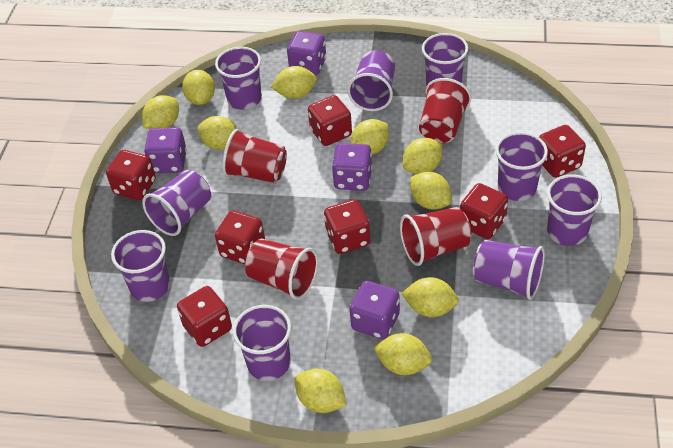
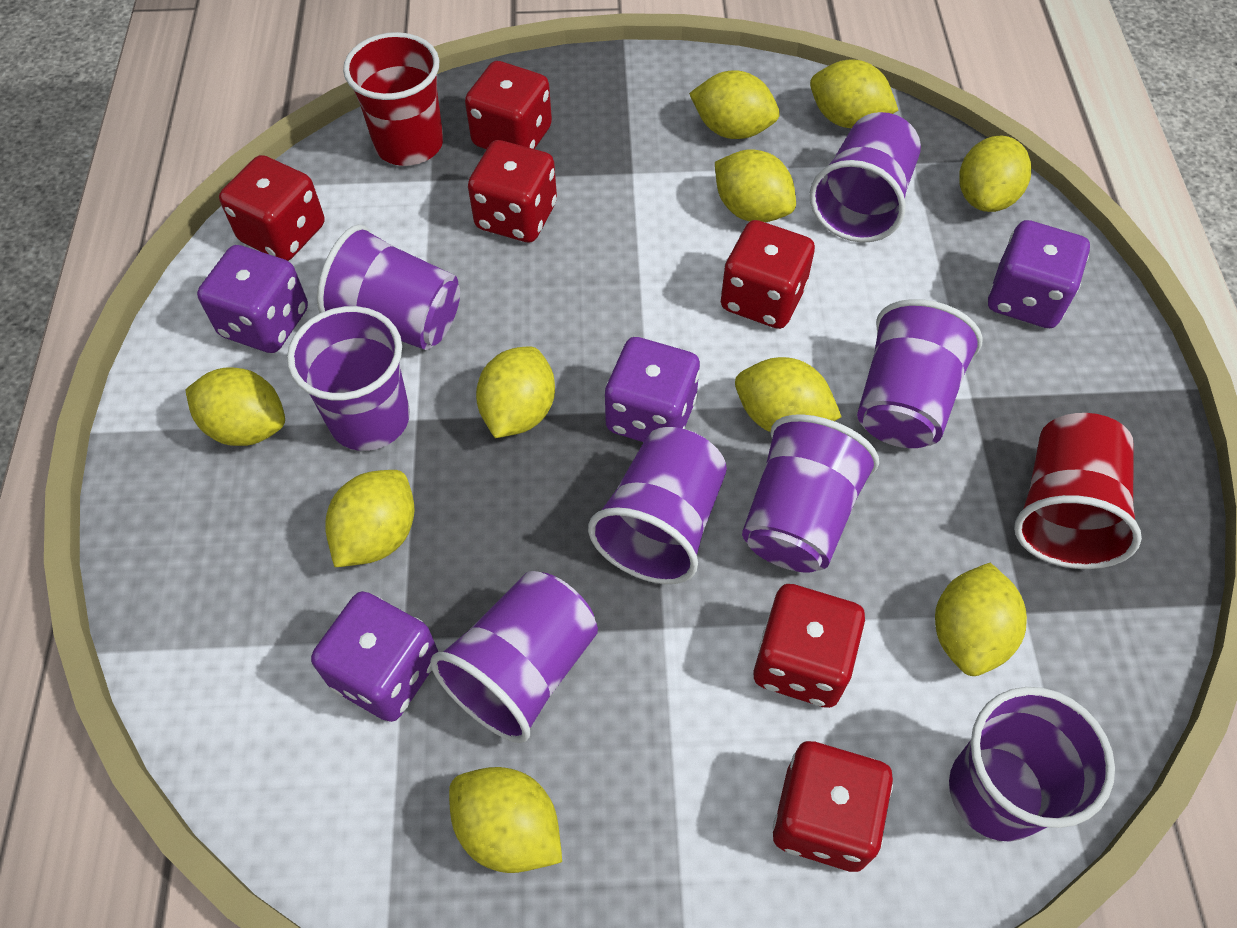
purple cup: [111,230,170,302] [142,170,211,236] [215,47,262,110] [233,305,291,381] [347,50,395,111] [422,33,468,87] [473,240,545,300] [496,132,548,201] [547,175,602,246] = 9 -> [287,306,410,451] [317,225,460,350] [430,571,598,743] [588,427,727,584] [742,414,879,573] [810,112,921,243] [857,299,983,448] [949,687,1115,842] = 8
red cup: [222,129,287,183] [245,239,318,300] [400,207,471,266] [419,78,471,143] = 4 -> [343,32,443,166] [1014,413,1142,569] = 2
red dice: [106,150,156,200] [177,286,232,347] [215,210,265,264] [308,95,352,146] [324,199,370,254] [460,183,508,239] [539,125,586,178] = 7 -> [219,155,325,261] [465,61,552,149] [468,140,557,243] [721,220,815,329] [754,584,865,708] [773,741,893,872] = 6

